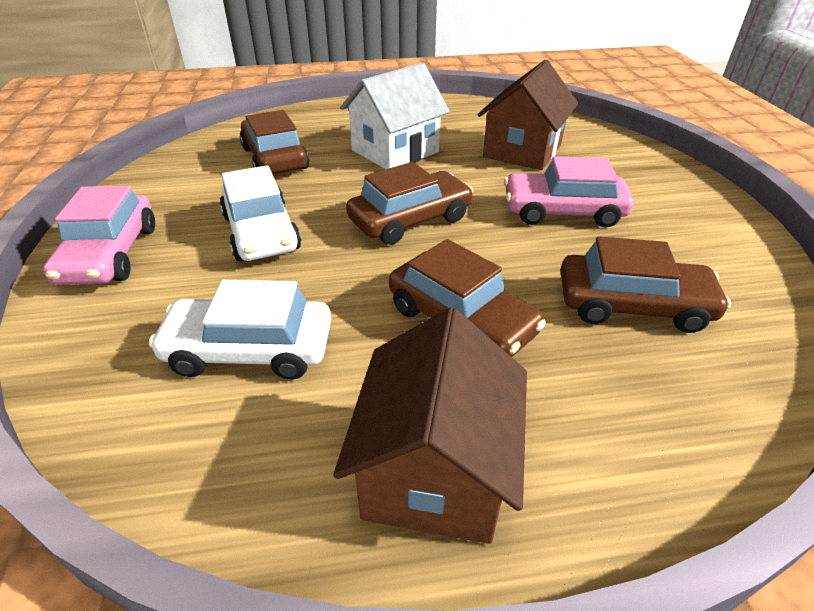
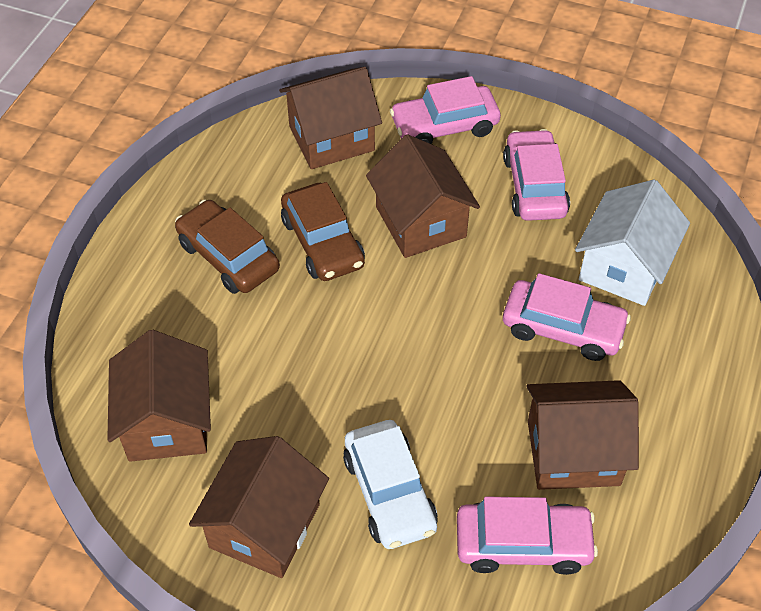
brown car: [240,110,309,174] [346,162,473,245] [389,239,546,357] [560,236,731,333] = 4 -> [175,200,280,294] [281,182,365,281] = 2
brown house: [333,308,527,544] [478,60,579,170] = 2 -> [107,330,211,462] [189,436,329,578] [279,67,382,169] [366,134,480,258] [526,380,639,490] = 5
pink car: [43,186,155,285] [504,156,634,228] = 2 -> [390,76,501,144] [457,497,598,575] [503,129,570,221] [503,273,631,361] = 4
white car: [149,280,331,380] [220,165,301,261] = 2 -> [343,420,438,549] = 1

